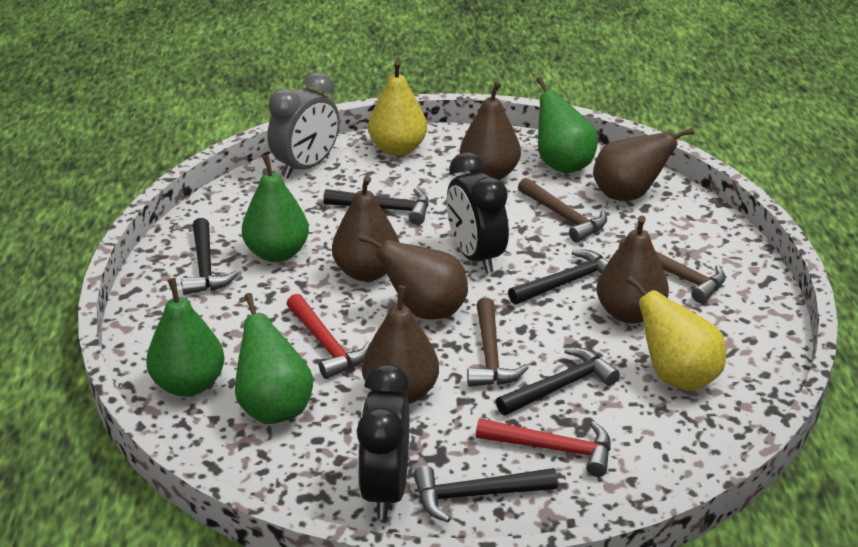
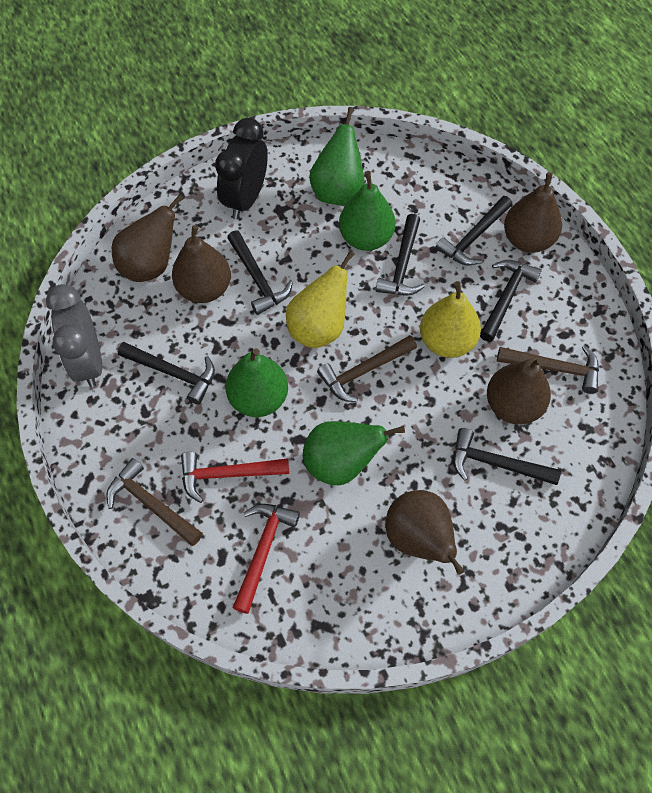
black clock: [357,364,410,519] [447,152,509,274] = 2 -> [215,118,268,219] = 1
black hammer: [181,218,239,295] [323,188,429,225] [413,466,558,522] [496,348,620,415] [508,250,609,304] = 5 -> [118,342,215,405] [227,230,293,315] [376,214,425,295] [435,196,512,265] [453,428,561,485] [480,260,542,342] = 6
brown pear: [332,176,399,282] [359,234,468,319] [362,285,439,404] [460,82,521,180] [593,128,694,201] [597,216,669,324] = 6 -> [112,194,184,282] [172,225,231,303] [385,490,464,575] [487,358,551,425] [504,172,562,253] = 5

